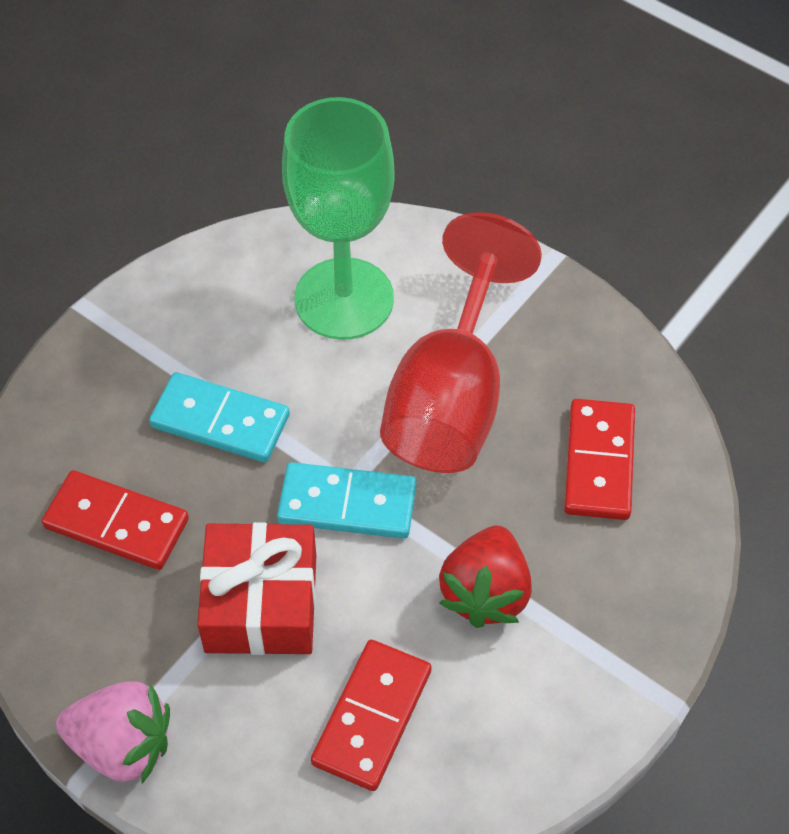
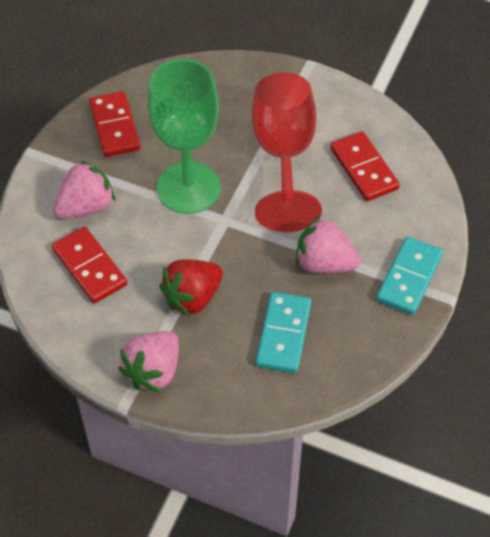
pink strawberry: [56,681,170,784] = 1 -> [54,160,115,219] [118,331,179,393] [296,216,360,273] = 3
red gift: [197,522,316,655] = 1 -> none = 0

